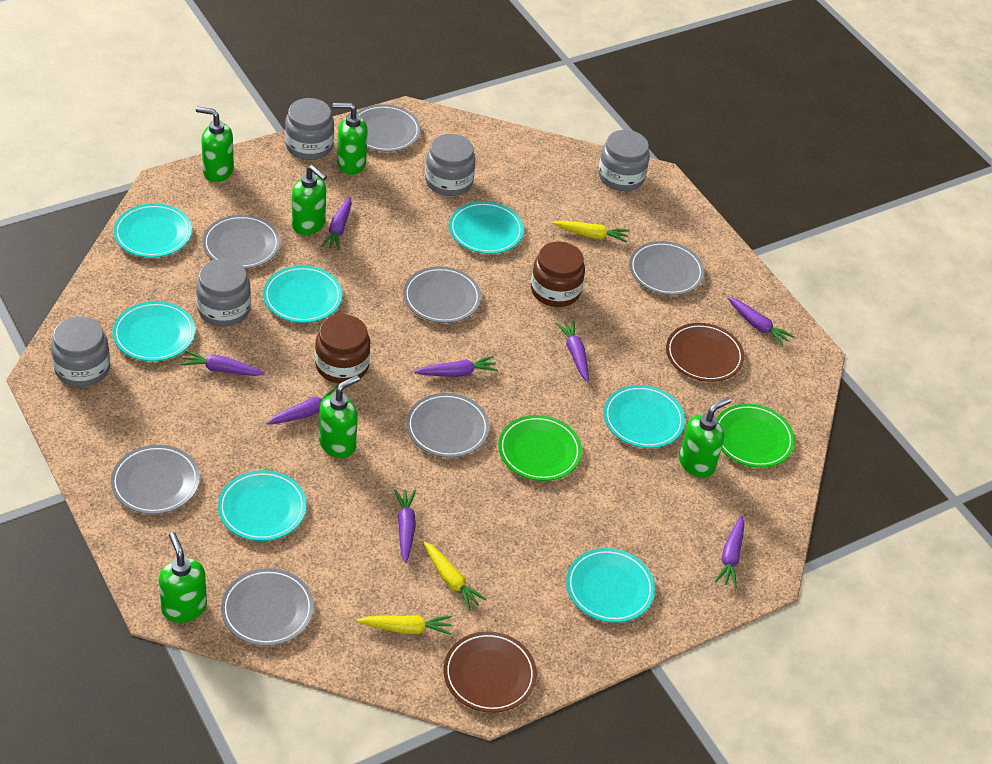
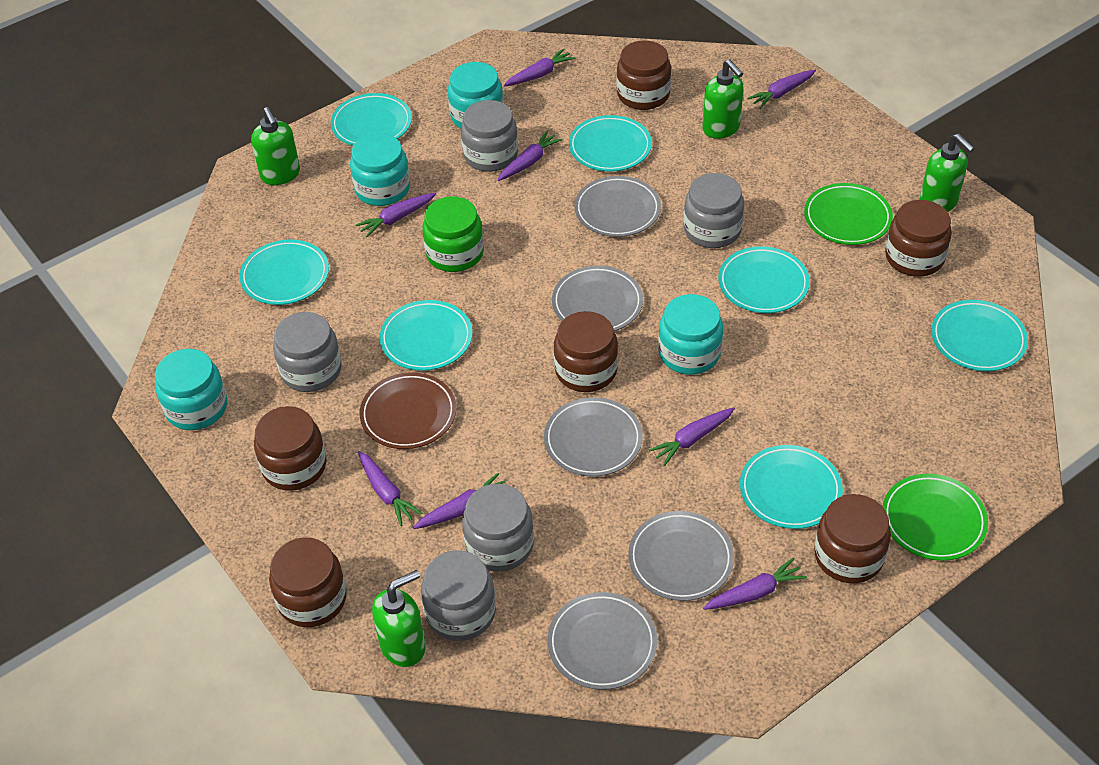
brown jar: [315,314,370,383] [531,242,585,307] = 2 -> [254,406,326,491] [269,537,347,627] [554,311,618,392] [617,41,671,110] [814,494,891,583] [885,200,952,277] = 6
brown plate: [444,631,537,713] [666,323,744,382] = 2 -> [360,372,456,449] = 1
green jar: none = 0 -> [422,196,484,272] = 1
green soap dispenser: [159,532,207,623] [196,106,234,182] [292,165,327,235] [319,375,360,458] [333,103,368,175] [679,397,731,478] = 6 -> [251,107,300,185] [372,570,426,667] [702,59,743,139] [919,133,975,212] = 4
grey plate: [111,445,200,514] [202,215,280,269] [221,568,314,646] [356,104,421,152] [403,266,481,323] [406,393,490,458] [629,241,704,295] = 7 -> [544,397,643,477] [547,592,657,690] [552,266,643,331] [574,176,661,237] [628,511,734,601] = 5
turquoise jar: none = 0 -> [155,349,227,430] [350,133,410,206] [448,62,504,128] [658,294,723,375] = 4
yellow carrot: [357,615,452,635] [423,541,487,611] [553,220,629,243] = 3 -> none = 0

